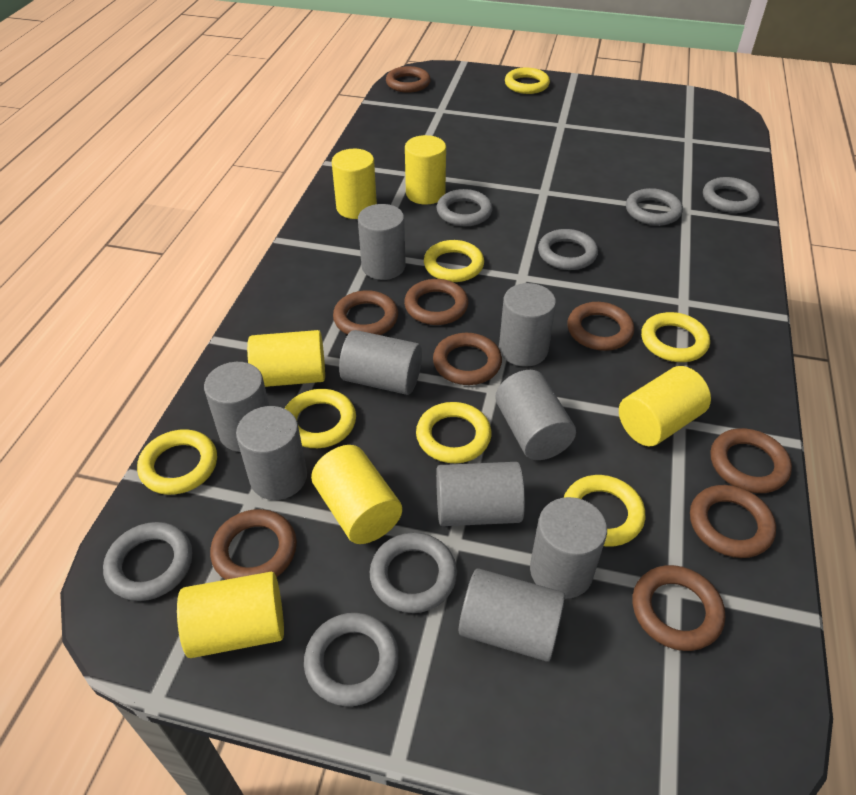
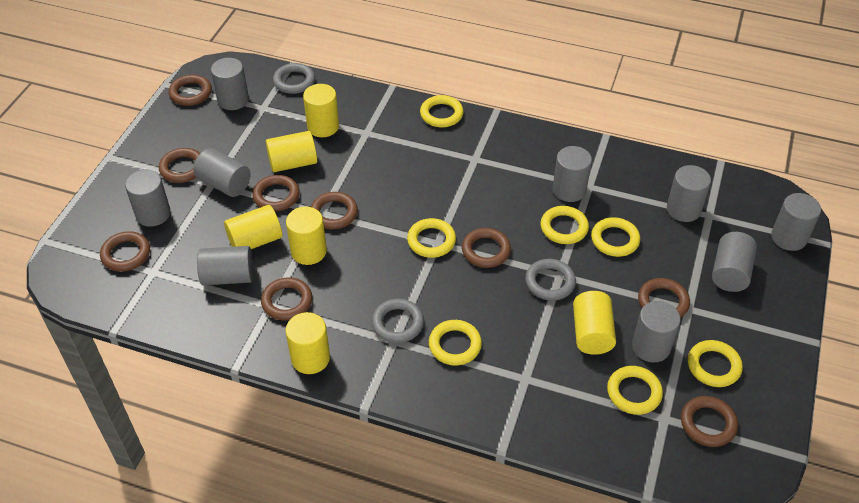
grey ring: [103,522,193,601] [304,613,399,706] [370,532,457,613] [437,189,493,226] [538,229,598,270] [626,188,683,226] [703,177,760,213] = 7 -> [273,63,315,94] [372,299,424,343] [525,259,576,301] = 3

